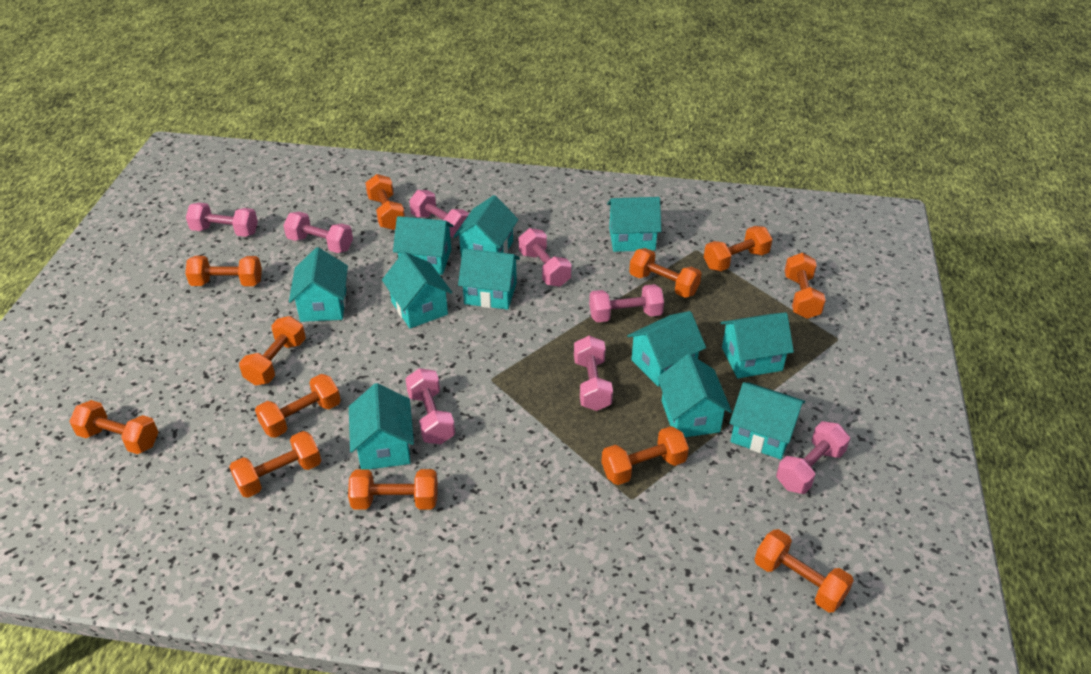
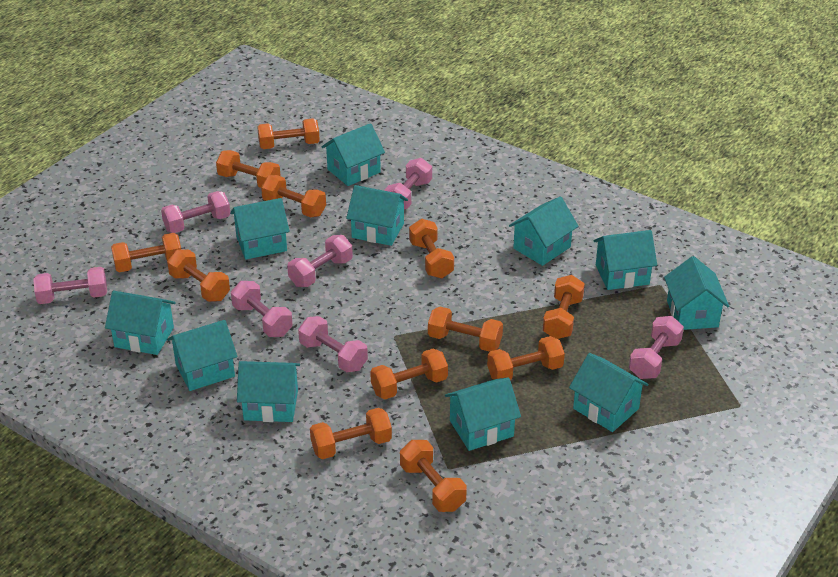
pink dumbbell: [186,203,258,237] [283,212,353,253] [405,368,455,444] [409,190,469,237] [518,228,572,287] [574,336,613,411] [589,284,664,323] [776,421,850,494] = 8 -> [33,267,107,304] [161,191,230,233] [231,281,293,337] [287,235,353,287] [298,316,368,372] [384,158,432,210] [629,316,684,379] = 7

